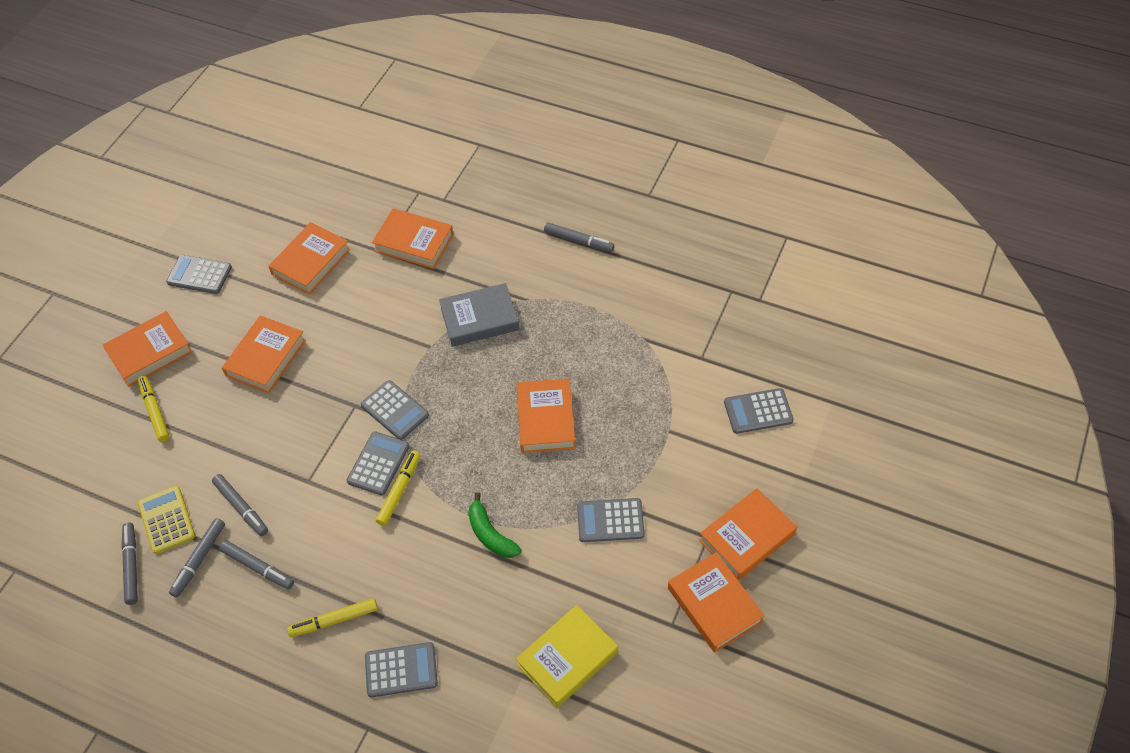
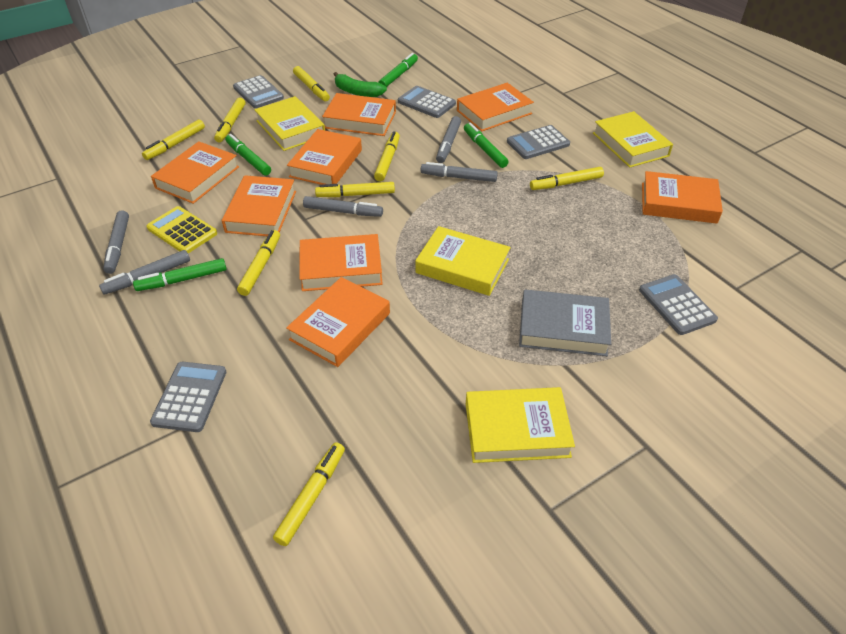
green marker: none = 0 -> [133,258,227,291] [225,134,271,176] [378,53,418,87] [464,123,508,168] = 4
grey calculator: [166,255,232,294] [347,431,410,496] [361,380,429,440] [365,642,438,697] [577,498,645,542] [724,388,794,434] = 6 -> [150,362,226,432] [233,75,284,108] [398,86,456,118] [507,125,570,159] [639,274,718,335] = 5
orange book: [103,311,192,387] [222,315,306,393] [268,222,350,295] [372,208,454,269] [517,378,576,453] [668,552,765,653] [699,488,797,580] = 7 -> [151,141,239,204] [222,175,296,236] [286,277,390,367] [287,129,362,185] [299,234,383,291] [322,93,396,136] [457,83,534,131] [642,171,723,224] = 8
yellow book: [516,605,618,708] = 1 -> [254,96,325,151] [415,226,511,296] [466,387,575,463] [593,111,673,168] = 4
yellow marker: [138,376,170,442] [287,598,378,637] [376,451,421,526] = 3 -> [142,119,205,160] [214,98,245,142] [237,230,280,296] [273,442,345,546] [293,66,330,101] [315,182,395,197] [374,131,400,181] [530,167,604,190] = 8

